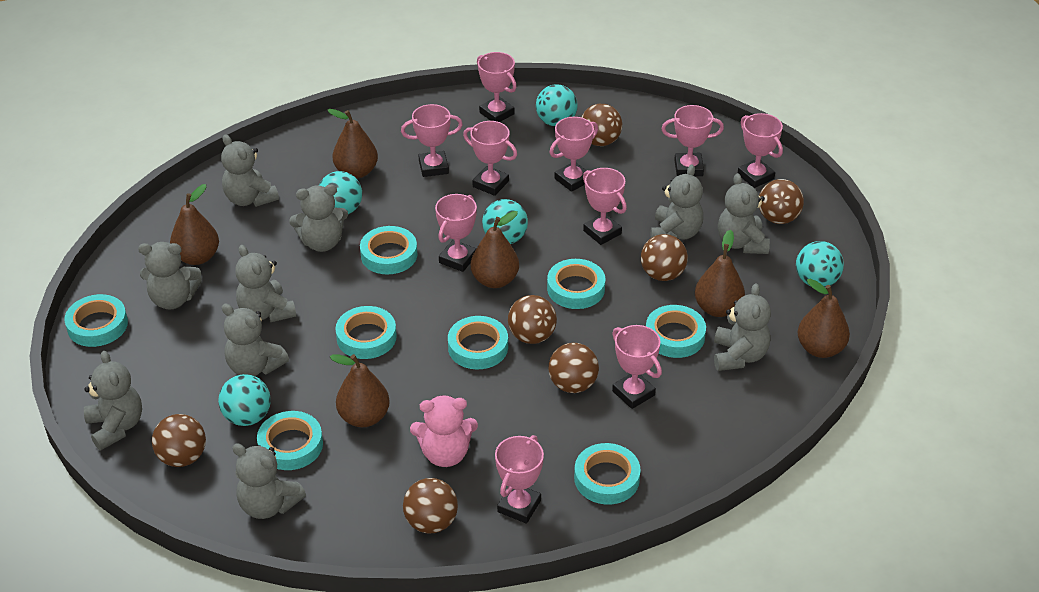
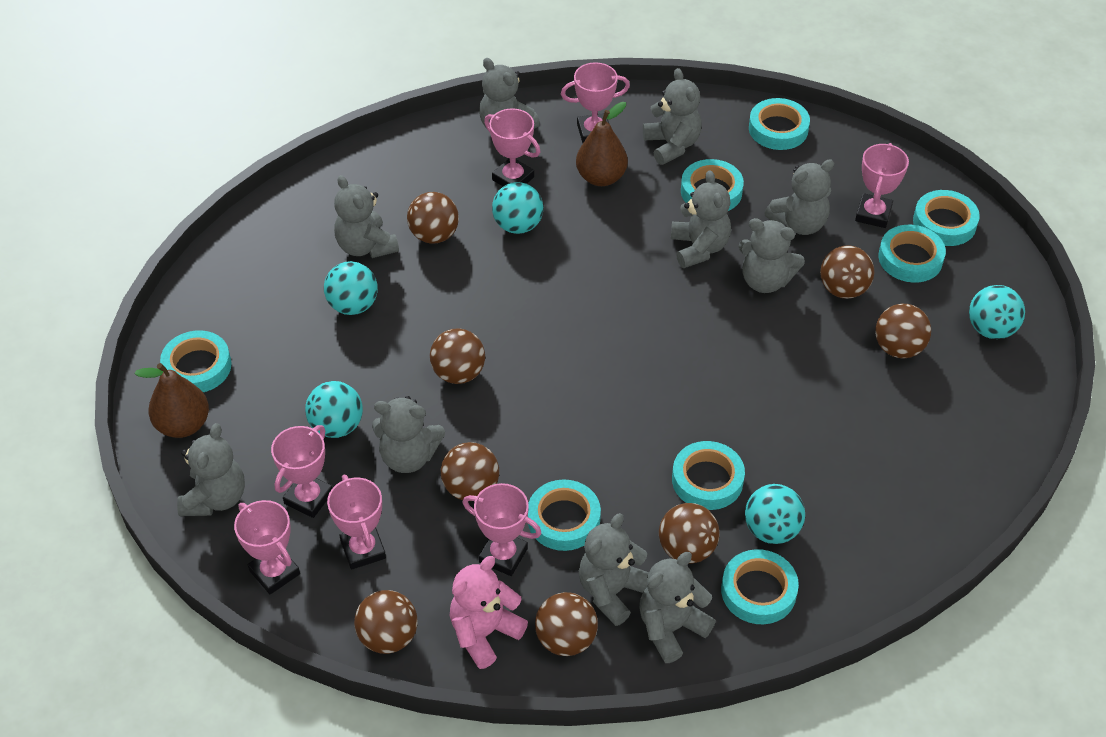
brown ball: [152,414,206,467] [403,478,458,533] [508,295,557,344] [548,343,599,393] [582,104,622,146] [641,234,688,281] [759,179,804,224] = 7 -> [354,590,418,654] [407,192,459,244] [430,328,485,384] [441,442,499,500] [535,592,598,656] [659,503,719,564] [820,245,874,299] [875,304,931,358] = 8
brown pear: [170,184,219,265] [327,109,378,179] [330,354,390,427] [471,211,519,288] [695,230,745,317] [798,279,850,358] = 6 -> [134,363,209,438] [576,102,628,186] = 2
pink trophy: [401,104,463,177] [435,194,477,272] [463,121,517,196] [477,52,517,122] [495,435,544,524] [550,117,598,192] [583,168,627,245] [612,325,662,409] [661,105,724,176] [738,113,783,188] = 10 -> [234,500,300,594] [271,425,332,518] [327,474,386,570] [462,483,542,576] [484,108,540,186] [561,62,630,143] [855,143,909,228] = 7

